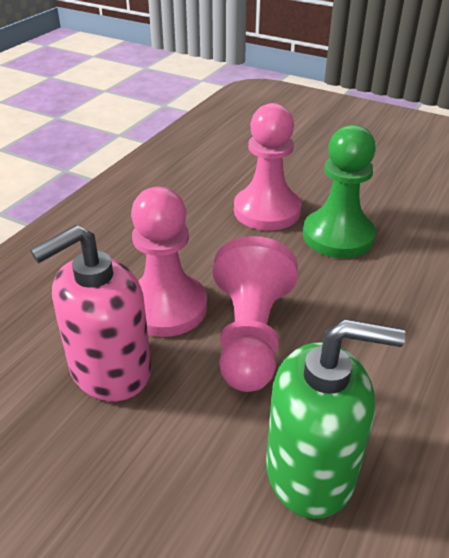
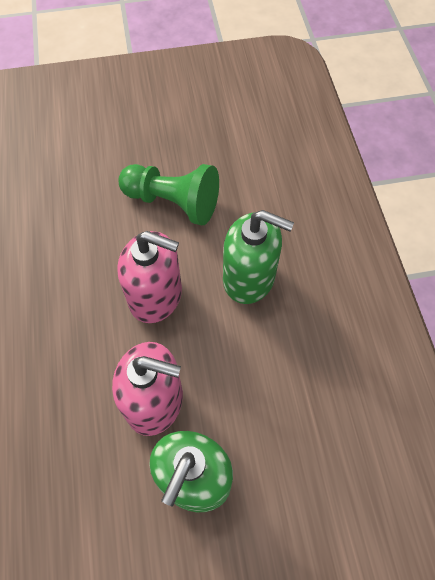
green soap dispenser: [266,319,406,519] = 1 -> [149,431,233,512] [223,210,294,304] = 2
pink pawn: [131,187,207,337] [213,236,298,392] [234,103,302,231] = 3 -> none = 0
pink soap dispenser: [30,225,152,401] = 1 -> [112,342,183,436] [117,231,182,323] = 2

